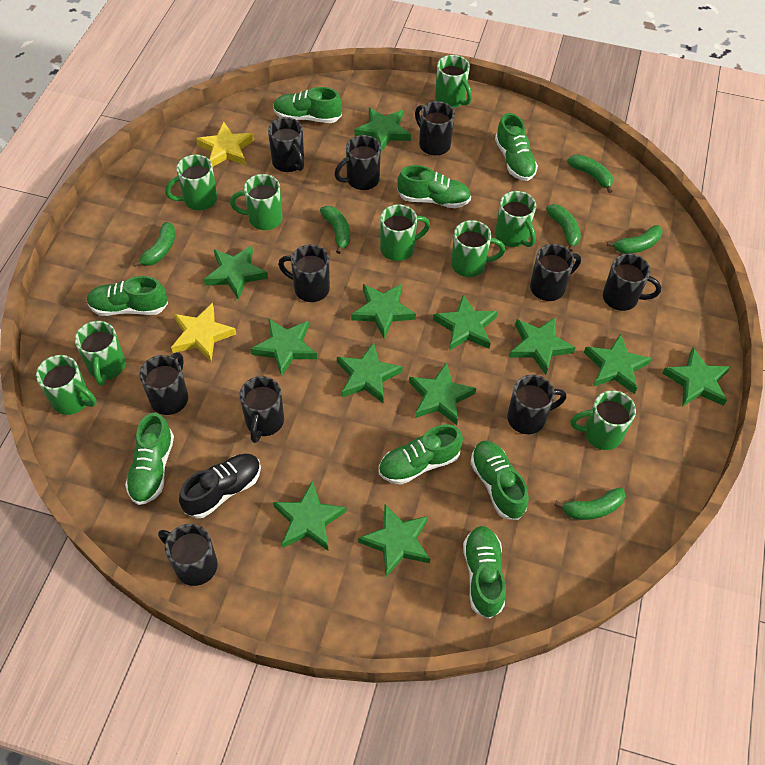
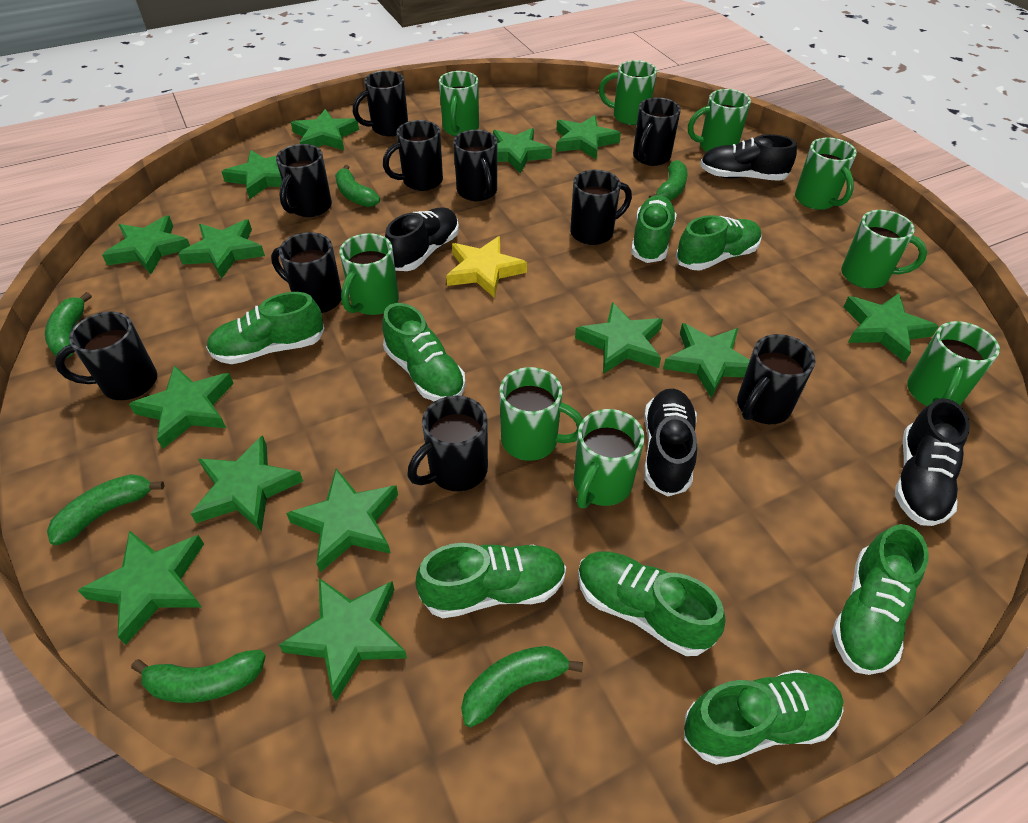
black shoe: [179,454,261,519] = 1 -> [385,207,459,271] [644,389,697,497] [700,134,797,181] [895,398,970,526] = 4
green star: [204,245,268,300] [251,318,317,377] [273,481,346,551] [337,342,403,403] [351,284,416,338] [355,107,411,152] [358,504,430,577] [409,362,476,425] [433,294,498,351] [509,317,576,375] [584,333,652,394] [662,348,730,407] = 12 -> [77,530,204,645] [102,215,190,274] [129,365,234,449] [178,219,265,278] [191,435,303,532] [221,150,282,199] [279,578,407,701] [286,469,398,573] [291,109,359,150] [493,128,552,174] [556,115,621,159] [575,302,663,374] [663,323,750,398] [843,293,939,362] = 14
yellow star: [171,303,236,362] [196,122,254,167] = 2 -> [446,236,527,298] = 1

